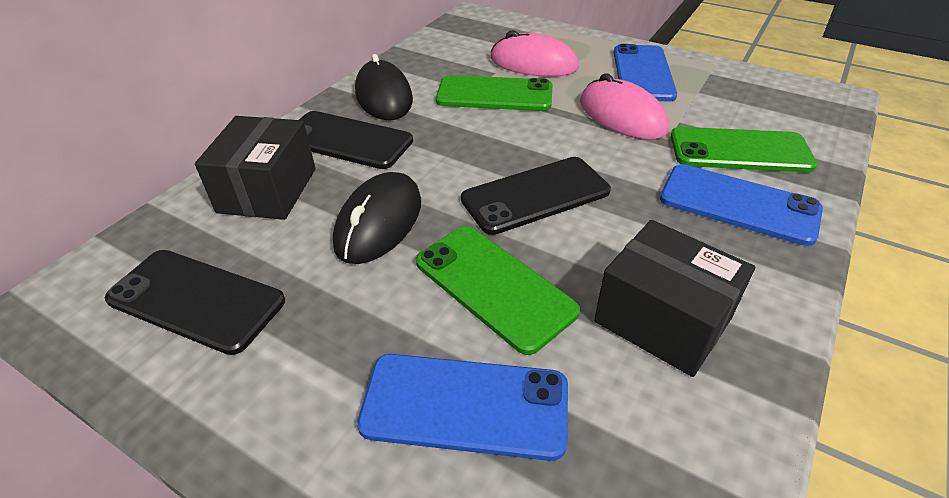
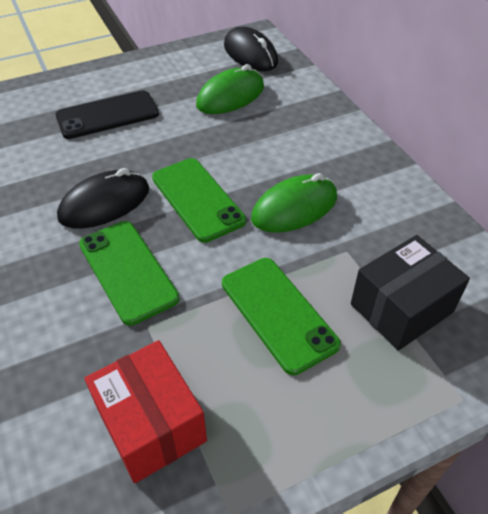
black box: [195,116,315,220] [594,220,755,377] = 2 -> [351,235,470,351] = 1
black phone: [105,250,285,355] [299,111,413,169] [461,157,611,235] = 3 -> [55,90,159,139] = 1
blue phone: [357,354,568,461] [614,44,677,102] [660,164,823,246] = 3 -> none = 0
green mouse: none = 0 -> [196,64,264,114] [251,173,337,233] = 2
pink mouse: [491,30,578,77] [580,73,669,140] = 2 -> none = 0
red box: none = 0 -> [84,340,207,483] = 1

